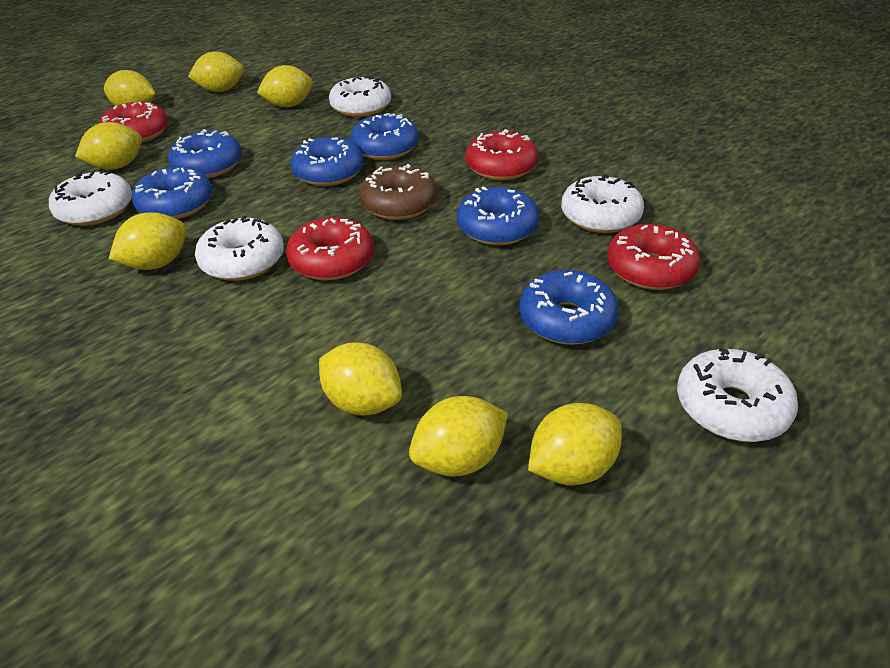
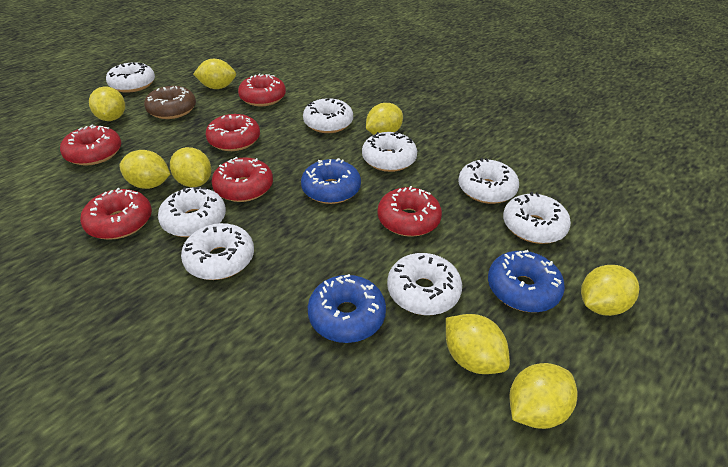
blue donut: [132,167,213,219] [168,129,242,178] [291,137,364,186] [350,113,419,160] [457,186,539,245] [519,270,619,345] = 6 -> [301,158,361,204] [308,274,386,343] [488,250,565,312] = 3
red donut: [99,102,168,143] [286,217,374,280] [465,129,538,180] [607,224,700,290] = 4 -> [60,124,121,166] [80,188,152,240] [206,114,260,151] [211,157,273,202] [238,74,286,106] [377,186,442,237] = 6
white donut: [49,170,132,226] [195,216,284,281] [329,76,391,117] [561,174,644,233] [677,347,798,442] = 5 -> [106,62,155,93] [158,187,226,237] [181,223,254,280] [303,98,353,133] [362,131,417,172] [387,253,462,315] [458,158,519,204] [503,192,571,244] = 8

